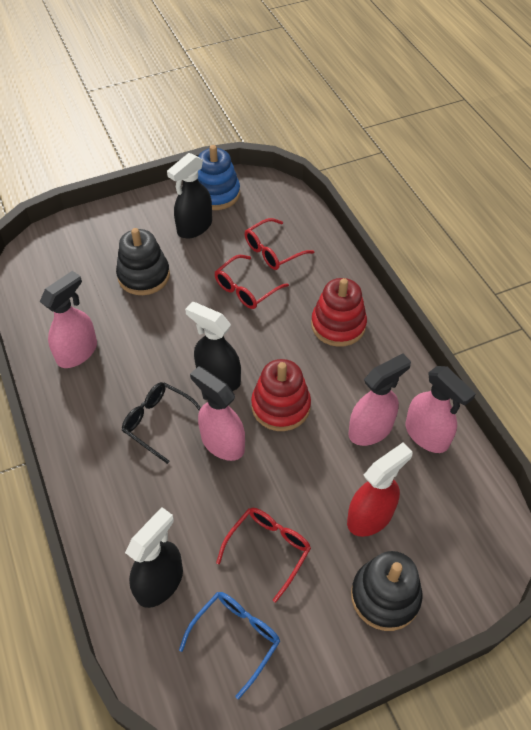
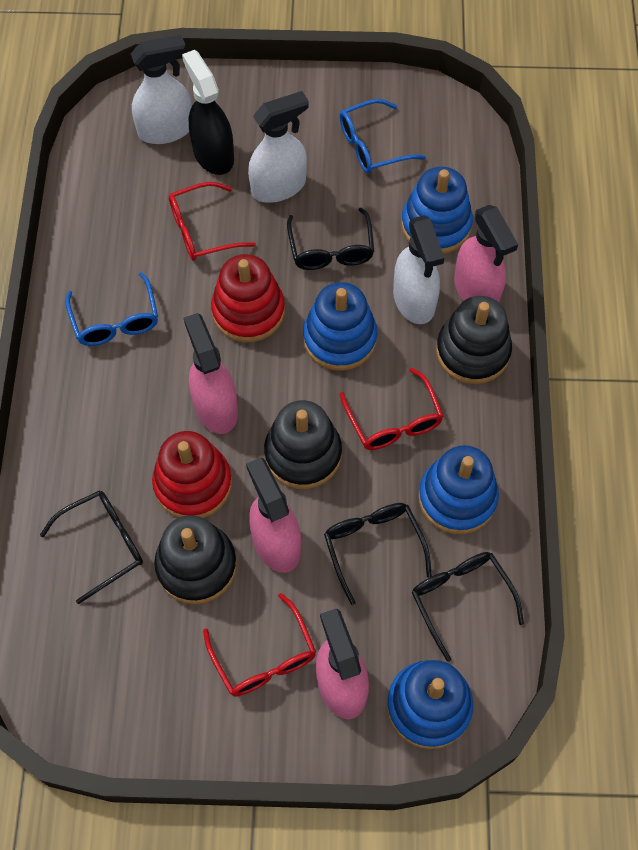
black glasses: [122,382,201,464] = 1 -> [40,490,143,604] [287,208,374,270] [324,503,432,605] [412,552,524,662] = 4
black spray bottle: [125,507,183,608] [167,153,212,239] [185,302,241,391] = 3 -> [182,50,234,175] = 1
black stacking toy: [116,228,170,295] [351,551,422,631] = 2 -> [154,515,237,604] [264,400,342,489] [436,296,512,384] = 3
blue glasses: [179,592,280,699] = 1 -> [65,272,158,346] [339,99,426,174] = 2
blue stacking toy: [197,145,240,210] = 1 -> [303,282,377,371] [387,660,473,749] [401,167,473,254] [418,445,499,534] = 4
red spray bottle: [347,443,413,537] = 1 -> none = 0
white spray bottle: none = 0 -> [131,35,192,144] [248,91,309,203] [393,215,444,324] = 3

